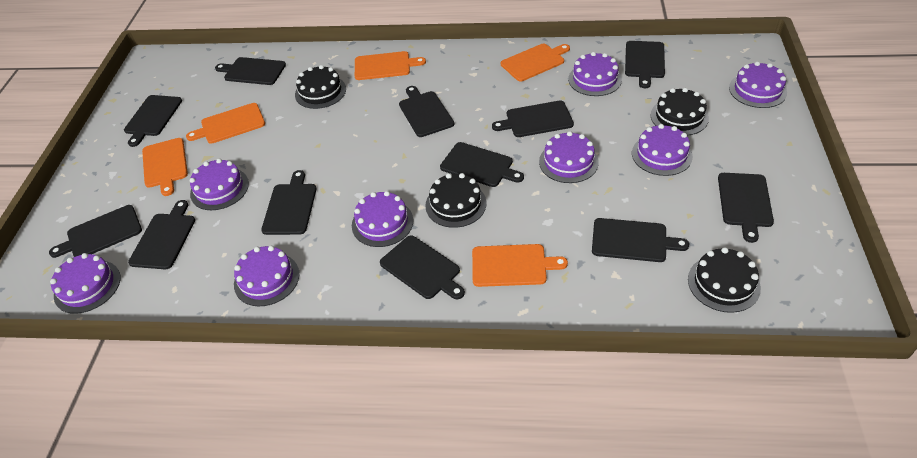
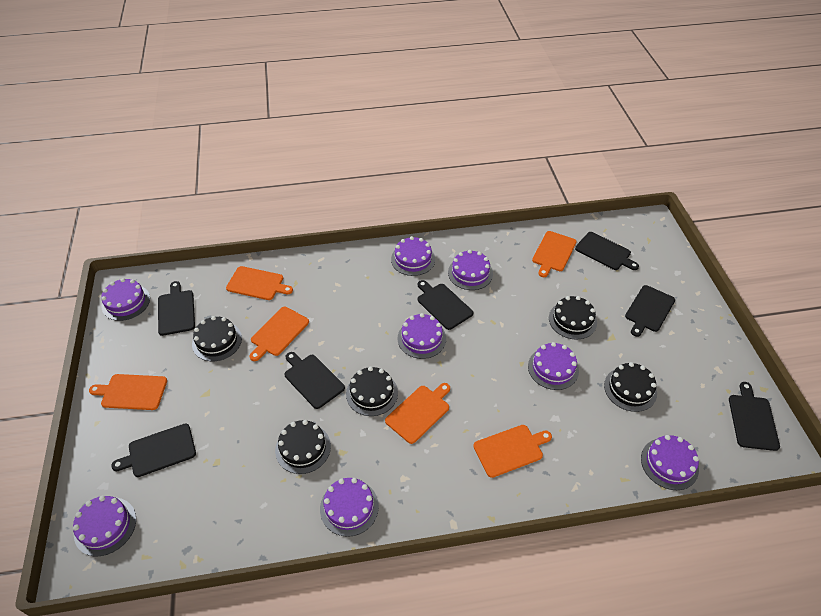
black cake: [295,65,346,109] [425,173,487,228] [651,88,709,136] [688,247,761,313] = 4 -> [192,316,242,361] [275,420,331,474] [346,366,398,416] [549,296,597,339] [604,362,657,412] = 5
black cutting board: [49,205,142,258] [124,95,182,147] [128,200,195,269] [215,57,286,85] [261,170,317,235] [380,235,465,299] [399,86,454,137] [440,142,524,187] [492,100,574,137] [592,218,689,262] [625,41,665,88] [718,173,774,243] = 12 -> [111,423,196,477] [158,281,195,336] [284,352,345,409] [418,280,473,330] [575,232,639,270] [625,285,675,337] [729,382,780,451] = 7
orange cutting board: [142,138,188,196] [186,103,265,144] [355,51,426,80] [472,244,568,287] [501,44,570,81] = 5 -> [89,374,167,410] [226,266,293,300] [250,307,309,361] [385,383,450,444] [473,425,552,478] [532,231,577,277] = 6

